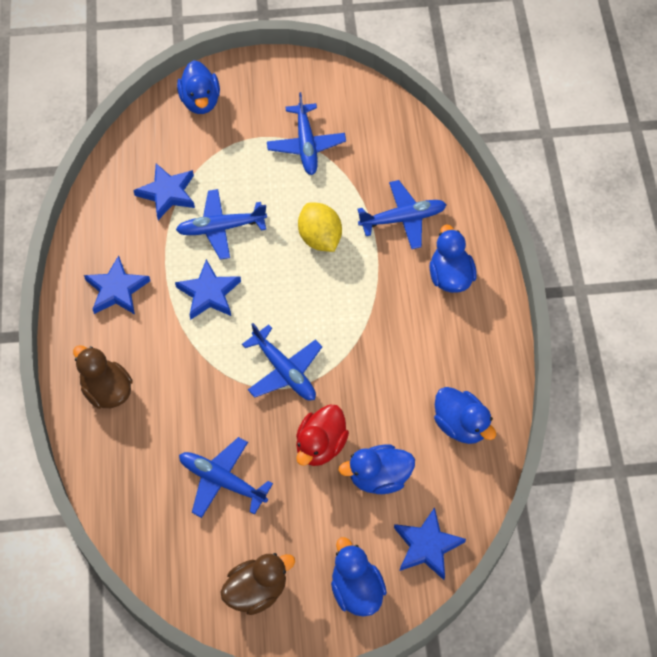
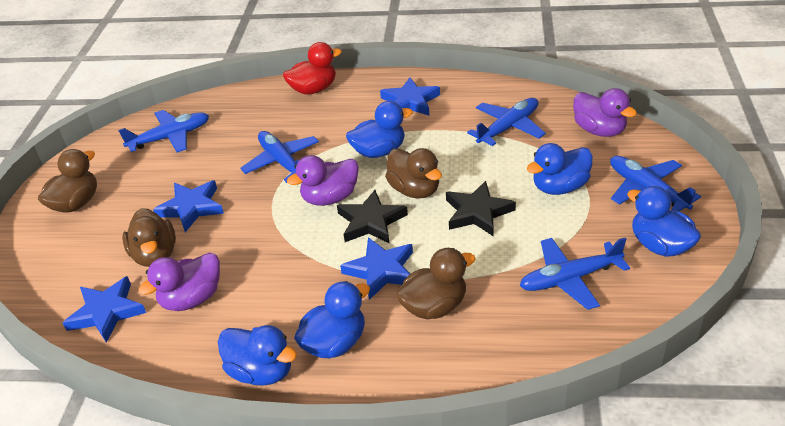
black star: none = 0 -> [337,190,408,244] [446,181,516,236] = 2
brown duck: [73,345,133,409] [220,553,295,615] = 2 -> [38,149,97,213] [122,208,176,267] [385,148,442,199] [396,248,476,319] = 4
purple duck: none = 0 -> [138,253,220,311] [287,155,359,206] [573,88,637,137] = 3
yellow lemon: [298,202,342,252] = 1 -> none = 0

